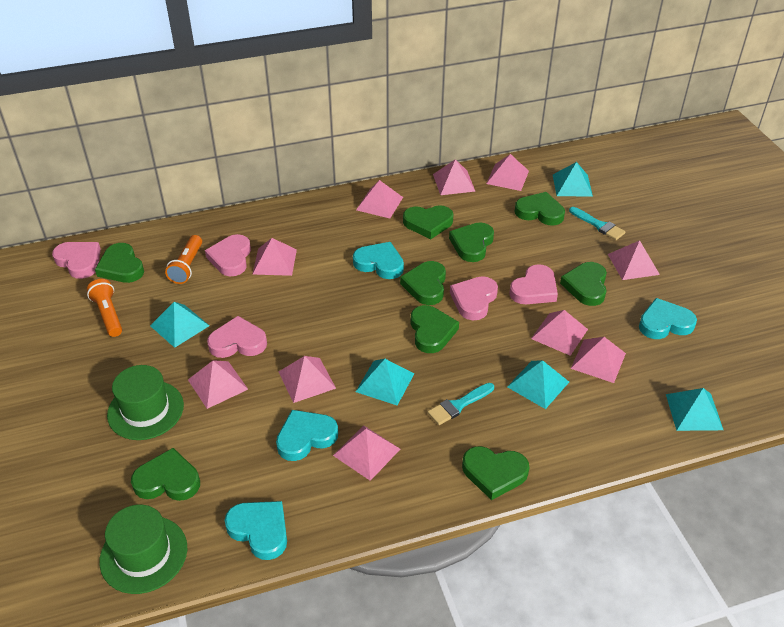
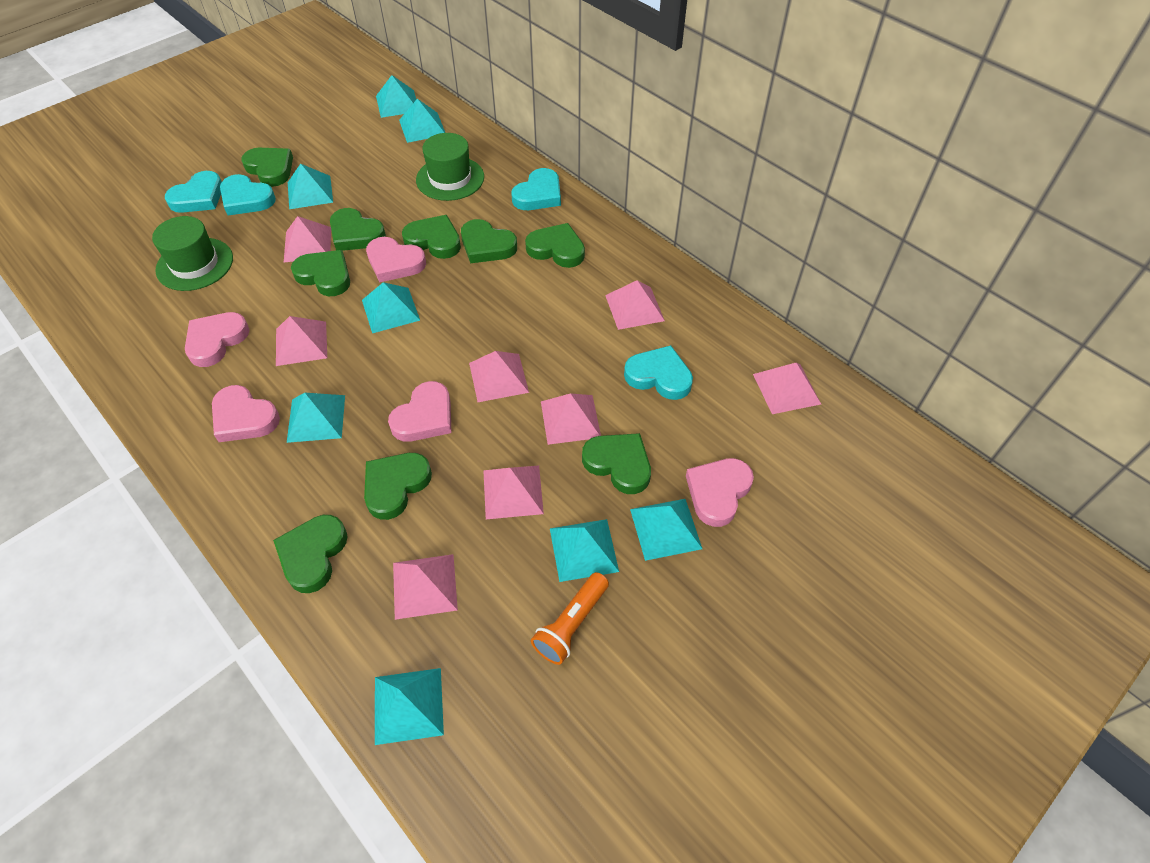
orange flashlight: [87,279,122,337] [165,235,202,284] = 2 -> [531,572,609,665] = 1
pink pyramid: [188,360,248,409] [252,238,297,276] [278,356,336,403] [333,425,400,481] [356,180,403,219] [433,159,476,195] [486,154,529,191] [531,310,588,356] [571,337,626,383] [608,240,660,280] = 10 -> [276,316,327,366] [284,216,331,262] [393,554,458,620] [469,351,529,402] [483,466,544,519] [541,393,601,445] [605,280,665,330] [753,363,821,414] = 8
turquoise brush: [428,383,494,425] [569,207,626,240] = 2 -> none = 0
turquoise pyramid: [150,302,209,348] [356,359,414,405] [507,360,569,409] [553,162,593,197] [666,388,723,431] = 5 -> [287,393,345,443] [288,164,333,209] [362,282,420,333] [375,668,444,745] [376,75,416,118] [399,99,445,143] [550,519,619,582] [630,499,702,561] = 8

